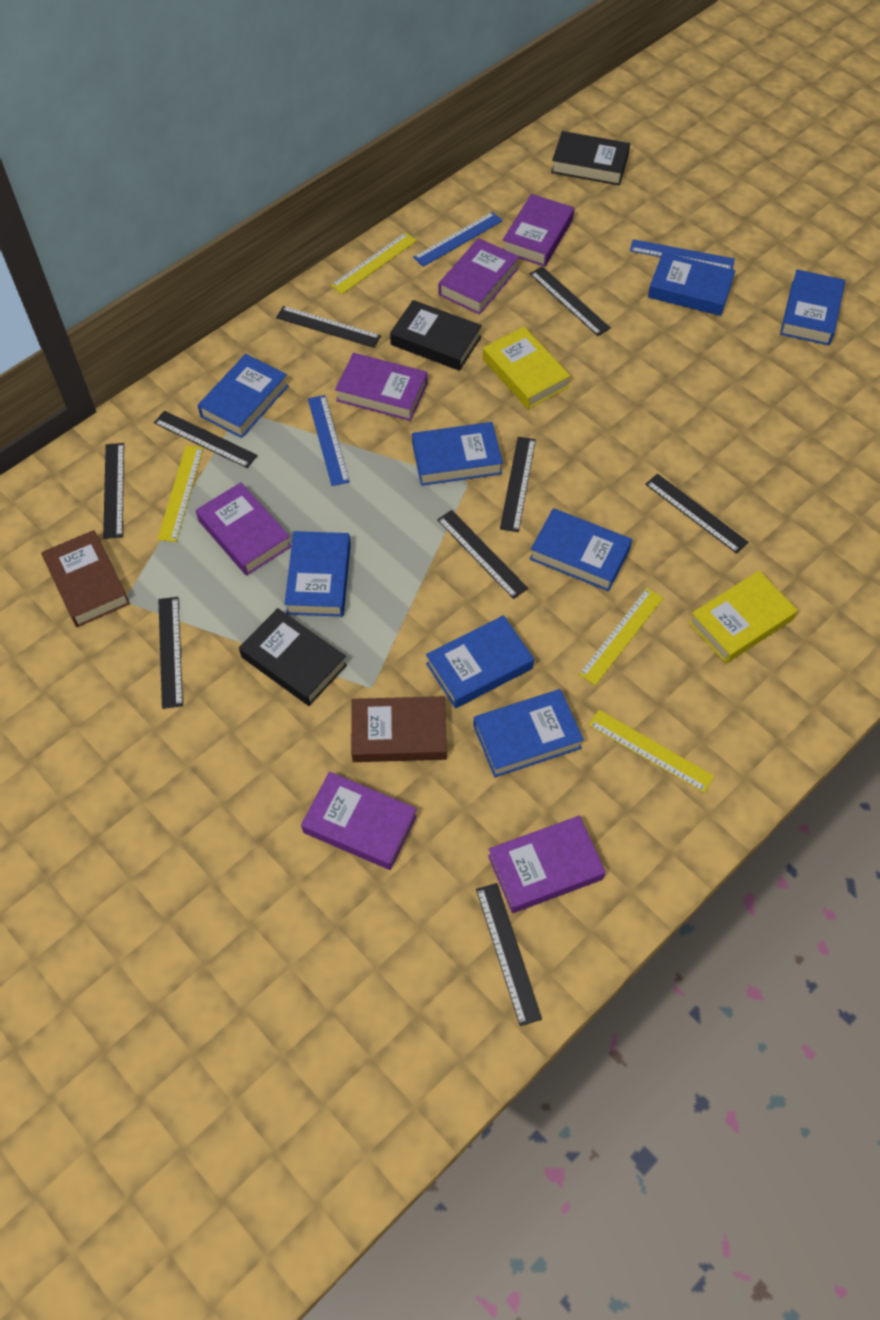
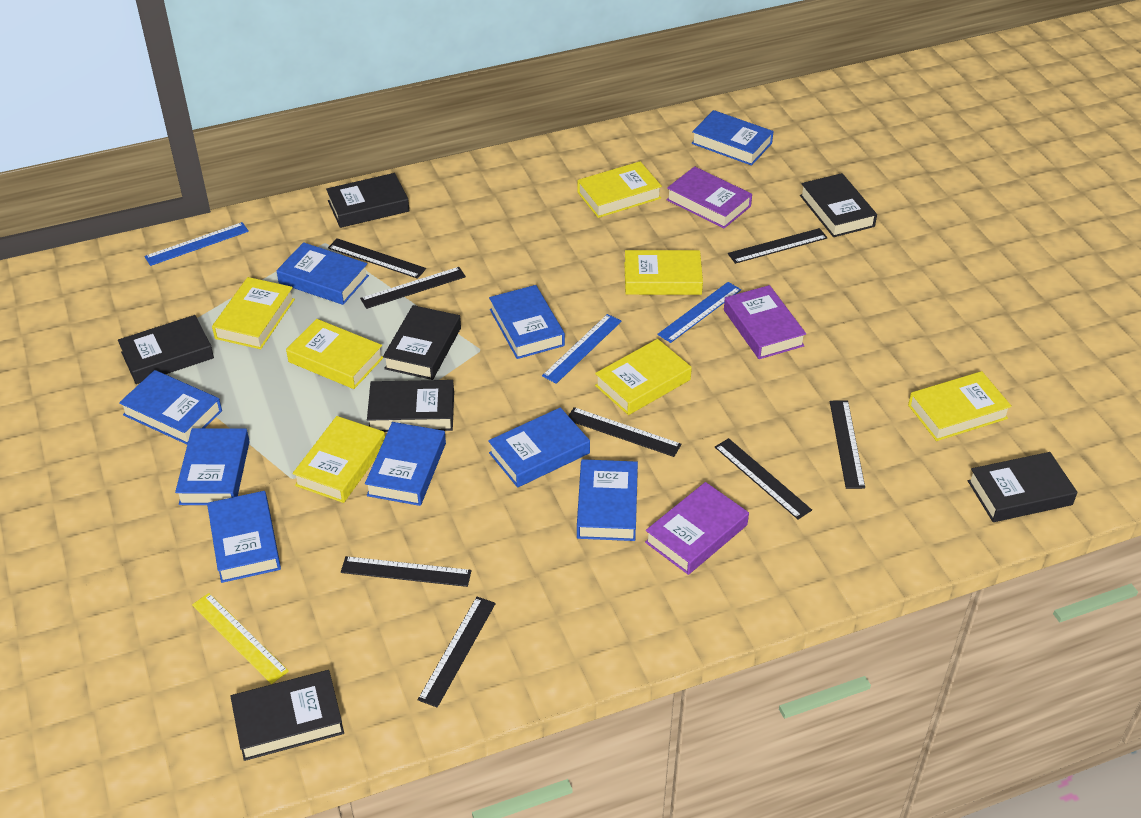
black book: [239,608,347,706] [390,300,482,371] [551,131,630,186] = 3 -> [118,315,214,384] [230,670,344,761] [326,173,409,228] [367,380,454,432] [383,305,461,380] [800,173,877,237] [968,452,1078,522] = 7
black ruler: [103,443,124,539] [154,411,258,468] [158,597,183,709] [276,306,381,348] [437,510,528,599] [476,883,542,1026] [500,437,536,532] [530,266,611,336] [645,474,749,554] = 9 -> [328,238,426,279] [341,556,472,587] [360,267,466,309] [418,597,496,707] [568,407,681,457] [715,438,812,519] [728,228,828,264] [830,401,865,489] = 8
blue book: [198,354,289,438] [284,531,351,617] [412,422,503,486] [426,615,534,708] [473,689,584,777] [530,508,632,591] [648,252,736,316] [780,269,845,345] = 8 -> [119,370,222,444] [175,428,250,505] [207,491,281,583] [276,242,369,305] [365,422,446,506] [488,407,590,488] [489,285,565,359] [577,459,638,541] [691,110,774,166] = 9
brown book: [41,530,130,627] [351,696,447,762] = 2 -> none = 0
purple book: [196,482,292,576] [301,772,417,870] [335,353,428,421] [439,238,519,314] [488,816,606,913] [502,194,574,267] = 6 -> [645,482,749,575] [666,166,752,228] [724,285,806,359] = 3
yellow book: [483,327,570,409] [689,571,798,663] = 2 -> [212,277,295,349] [286,319,383,389] [292,416,385,503] [577,161,662,218] [595,339,692,415] [624,250,703,295] [908,371,1012,441] = 7
yellow ruler: [158,446,204,542] [331,232,417,294] [579,588,663,685] [588,710,714,792] = 4 -> [192,593,289,684] = 1

